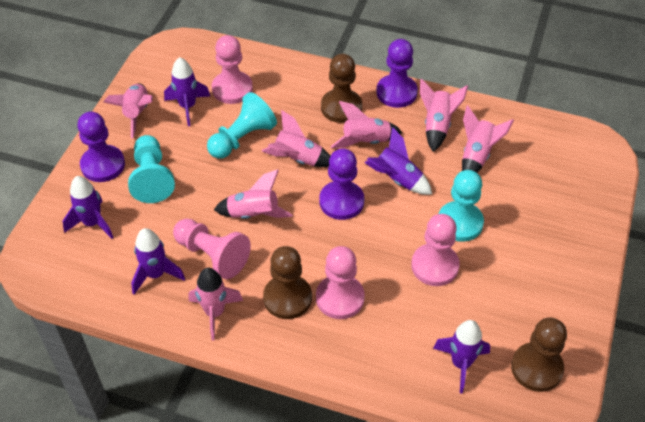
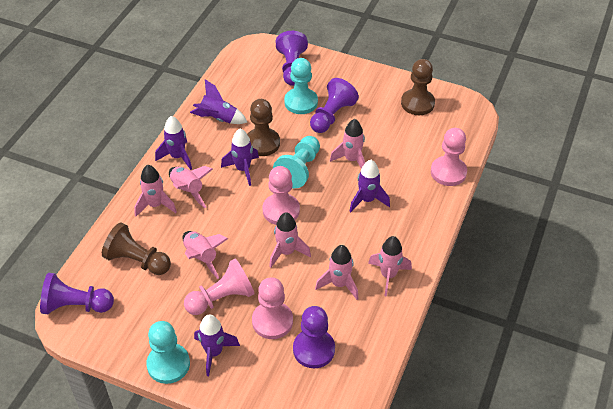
purple pawn: [77,112,125,182] [319,148,364,220] [376,39,418,108] = 3 -> [40,273,114,314] [276,31,308,86] [293,306,335,368] [310,78,359,133] = 4

